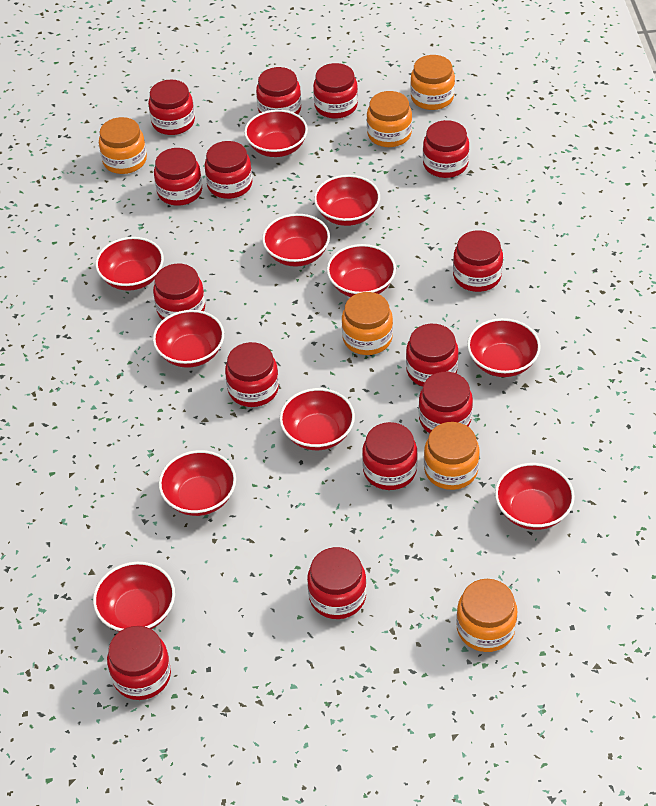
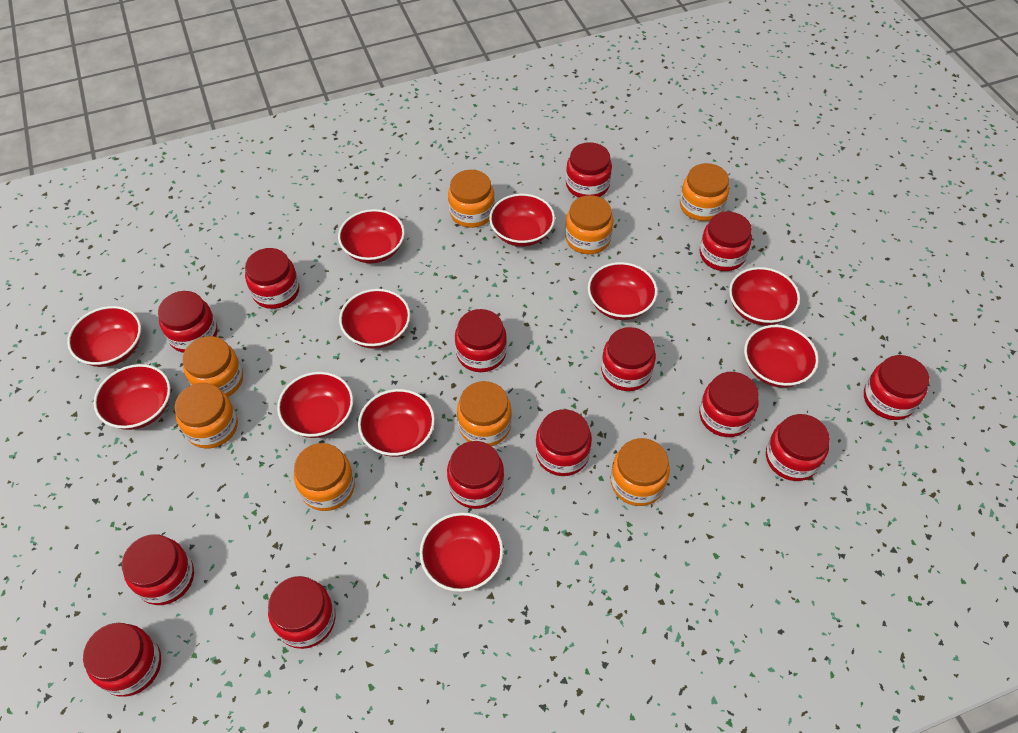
orange jar: [99,117,147,174] [342,292,393,355] [367,91,412,147] [410,55,455,110] [424,422,480,490] [456,579,518,652] = 6 -> [175,383,238,448] [182,336,243,397] [294,443,355,511] [448,170,495,228] [457,381,512,446] [565,195,614,254] [611,438,670,506] [680,163,729,221] = 8

